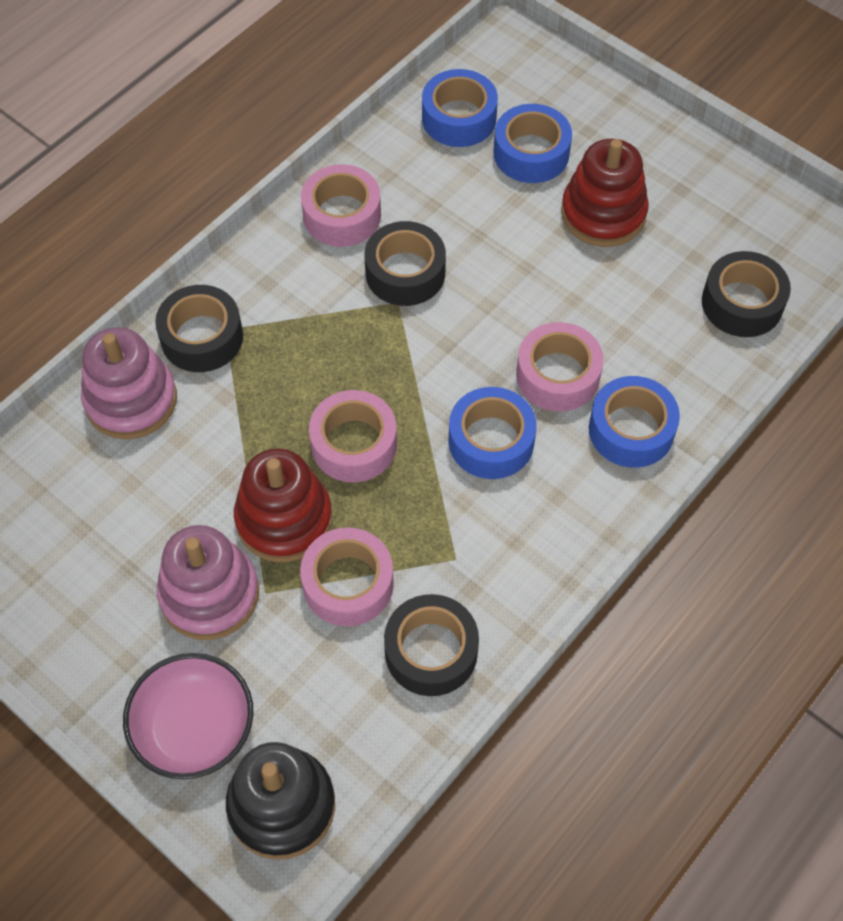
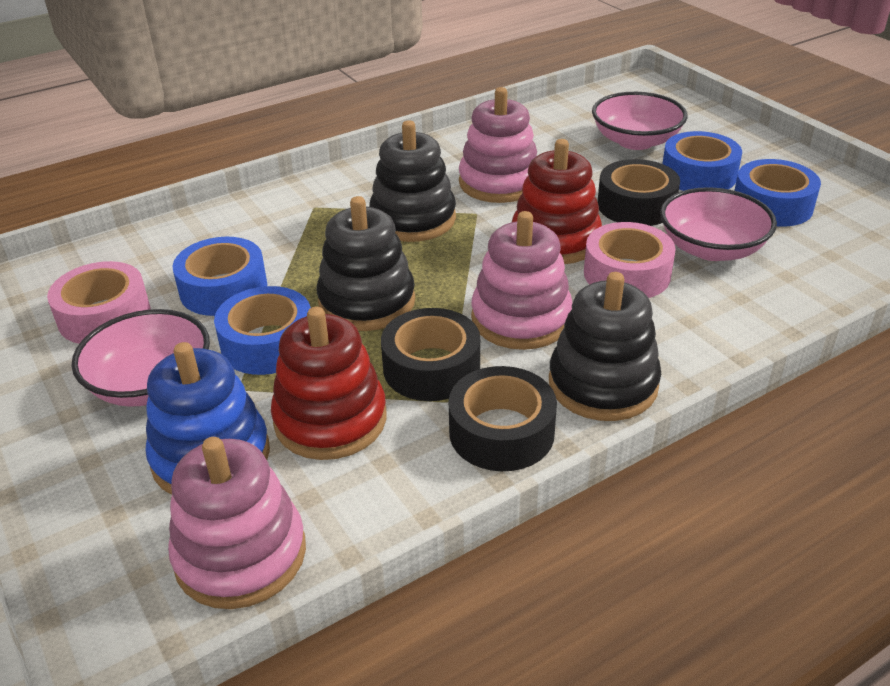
black stacking toy: [226,742,335,860] = 1 -> [317,196,415,331] [369,120,456,242] [549,272,661,421] = 3
black tape: [155,285,243,372] [364,221,446,306] [384,594,479,696] [702,251,791,337] = 4 -> [381,308,480,401] [449,366,557,471] [597,159,680,226] = 3
blue stacking toy: none = 0 -> [146,342,270,495] = 1
pink bowl: [123,653,254,779] = 1 -> [72,309,210,407] [592,92,688,150] [660,187,777,261] = 3
pink stacking toy: [81,327,177,439] [157,525,259,640] = 2 -> [168,437,306,609] [459,87,537,203] [471,211,572,350] = 3
pink tape: [300,527,394,626] [301,164,381,247] [309,390,397,482] [516,322,604,412] = 4 -> [47,261,151,344] [584,222,676,298] = 2

